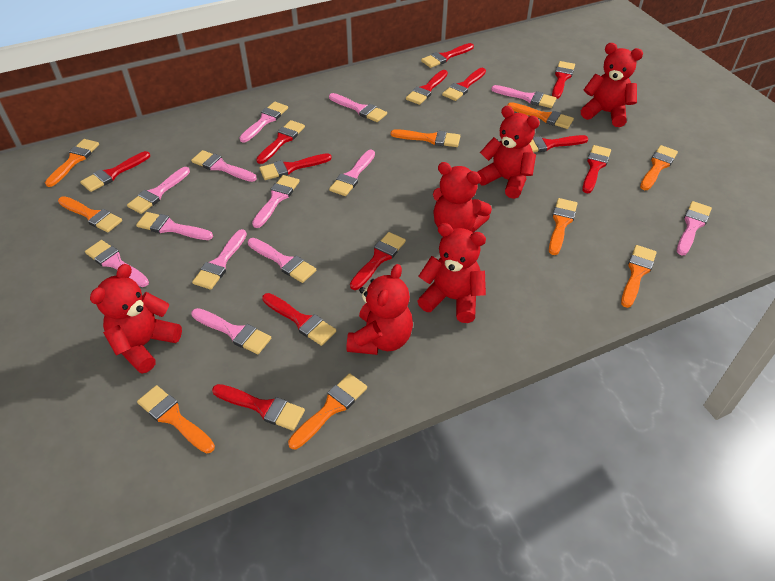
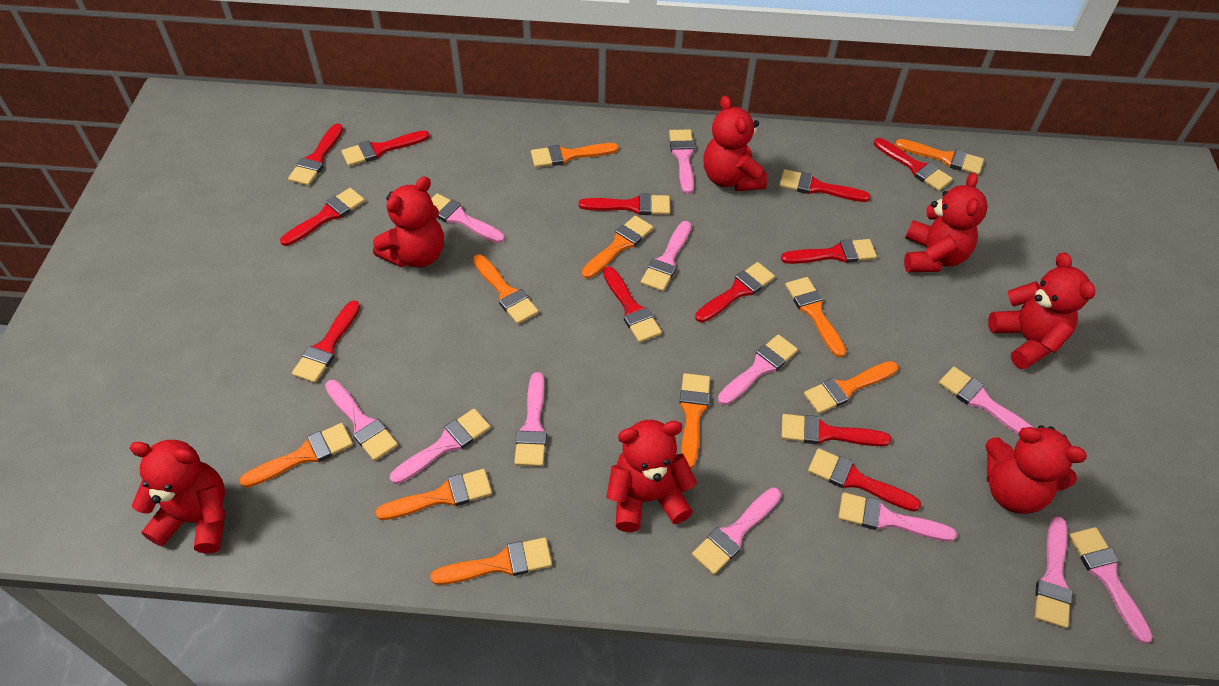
orange brush: [45,139,99,187] [58,196,122,232] [137,385,215,453] [288,373,367,449] [391,129,460,147] [507,102,574,129] [549,198,578,255] [621,245,657,308] [640,145,678,190] = 9 -> [239,423,353,488] [375,469,492,520] [430,537,552,585] [473,254,539,324] [531,143,619,167] [582,215,653,279] [680,373,710,469] [785,277,846,357] [804,361,898,414] [895,139,984,175] = 10
pink brush: [85,240,149,287] [127,167,190,214] [136,212,213,240] [191,150,257,182] [192,229,247,290] [192,308,271,354] [239,102,288,143] [248,238,316,283] [252,175,300,228] [329,93,387,122] [329,150,375,196] [491,85,556,108] [677,201,712,255] = 13 -> [325,380,398,461] [390,409,491,484] [431,193,505,243] [514,372,547,466] [641,221,691,291] [669,129,695,194] [692,488,781,575] [718,334,798,405] [838,492,957,542] [939,367,1034,434] [1035,516,1072,628] [1069,527,1153,644] = 12
red teddy bear: [90,264,182,374] [347,264,413,355] [418,223,486,323] [433,162,492,233] [477,106,540,199] [581,43,643,127] = 6 -> [130,440,225,554] [373,176,444,267] [606,420,697,532] [704,95,767,191] [904,172,988,272] [985,425,1087,514] [988,252,1095,369] = 7

